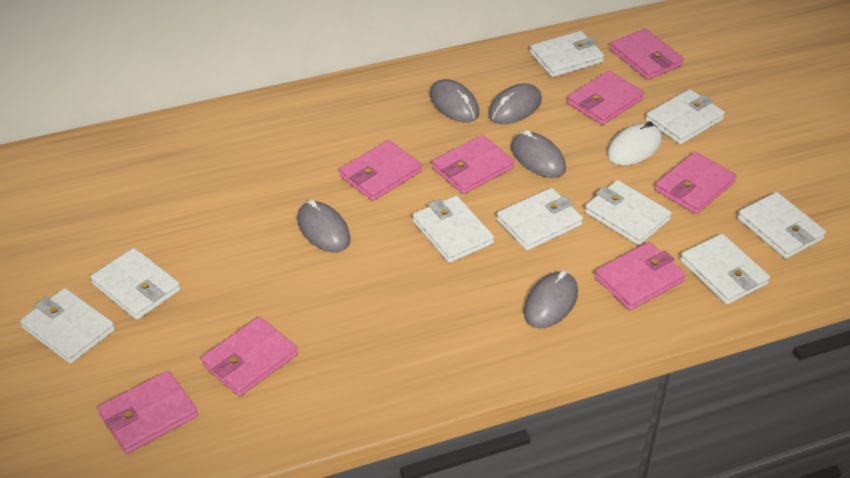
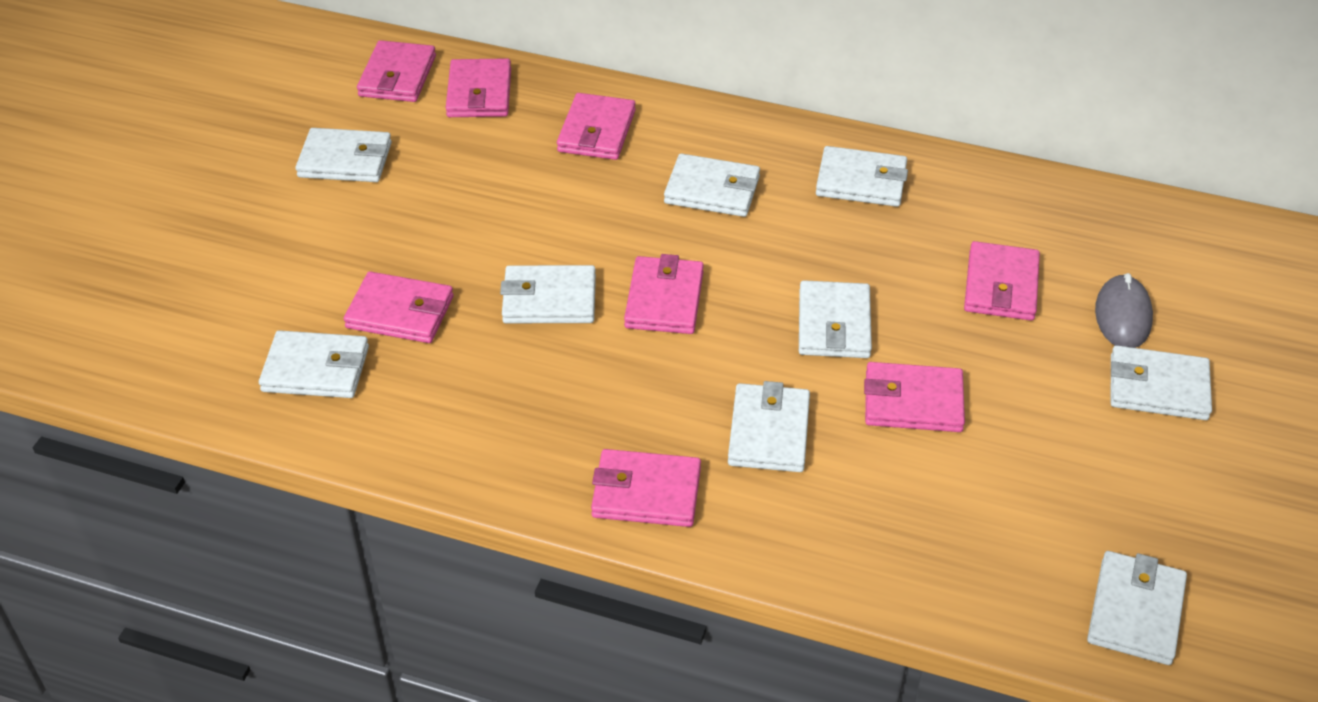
grey mouse: [297,200,351,252] [430,79,479,122] [488,83,542,124] [511,130,566,178] [524,271,578,328] = 5 -> [1095,273,1153,348] = 1
white mouse: [607,121,662,165] = 1 -> none = 0

